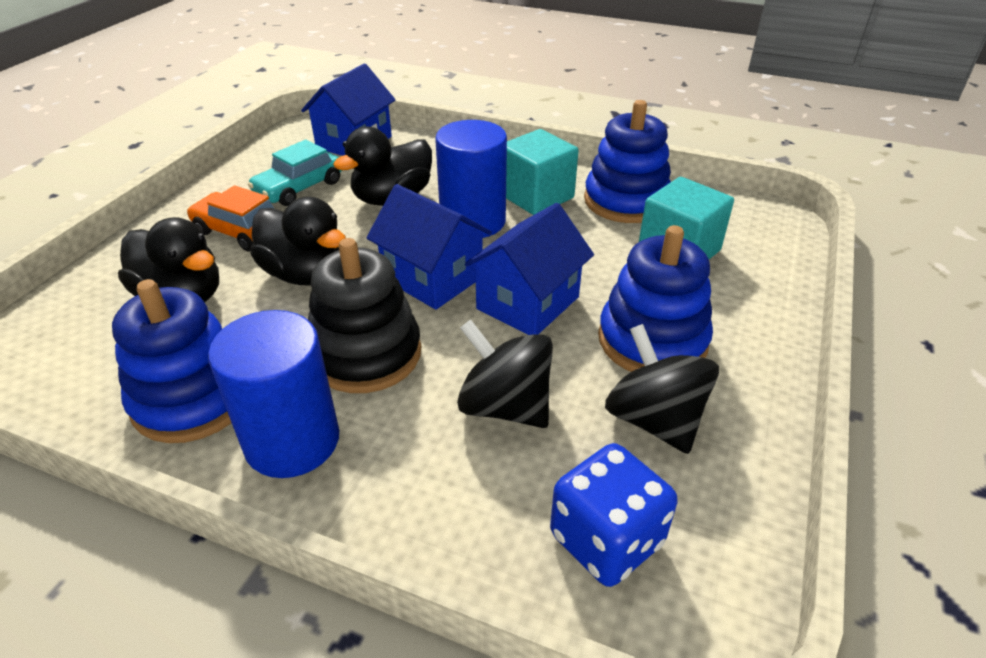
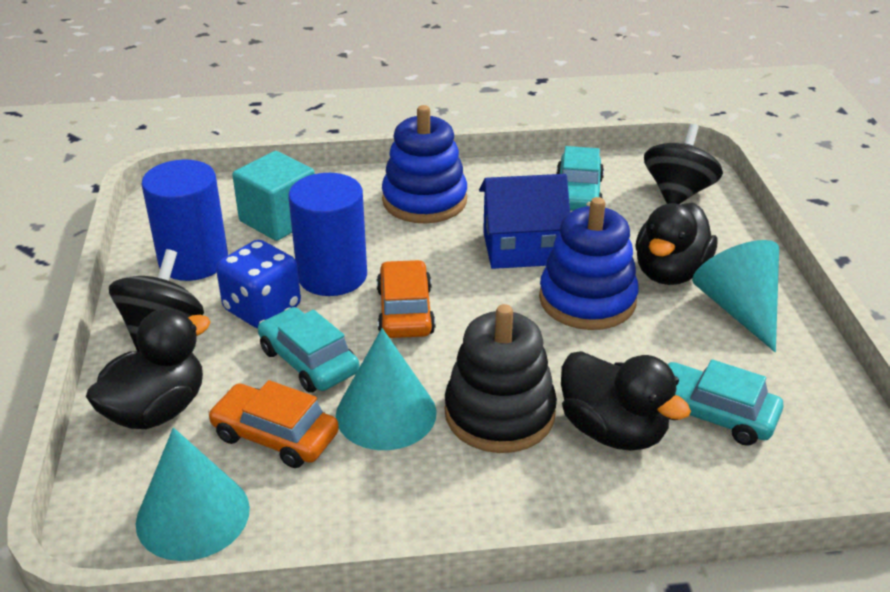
blue house: [301,63,396,156] [366,184,492,310] [465,203,594,335] = 3 -> [479,174,570,269] = 1
blue stacking toy: [112,279,231,443] [584,100,671,223] [598,225,713,372] = 3 -> [382,105,467,223] [539,197,639,330] = 2
orange car: [187,185,274,252] = 1 -> [208,380,339,468] [377,260,435,338] = 2
turquoise car: [248,140,342,206] = 1 -> [258,307,360,393] [556,146,604,211] [668,359,784,446] = 3
turquoise cone: none = 0 -> [136,428,250,561] [336,328,437,450] [692,240,779,352] = 3
turquoise cube: [506,129,579,215] [639,177,734,259] = 2 -> [232,151,315,241] = 1

